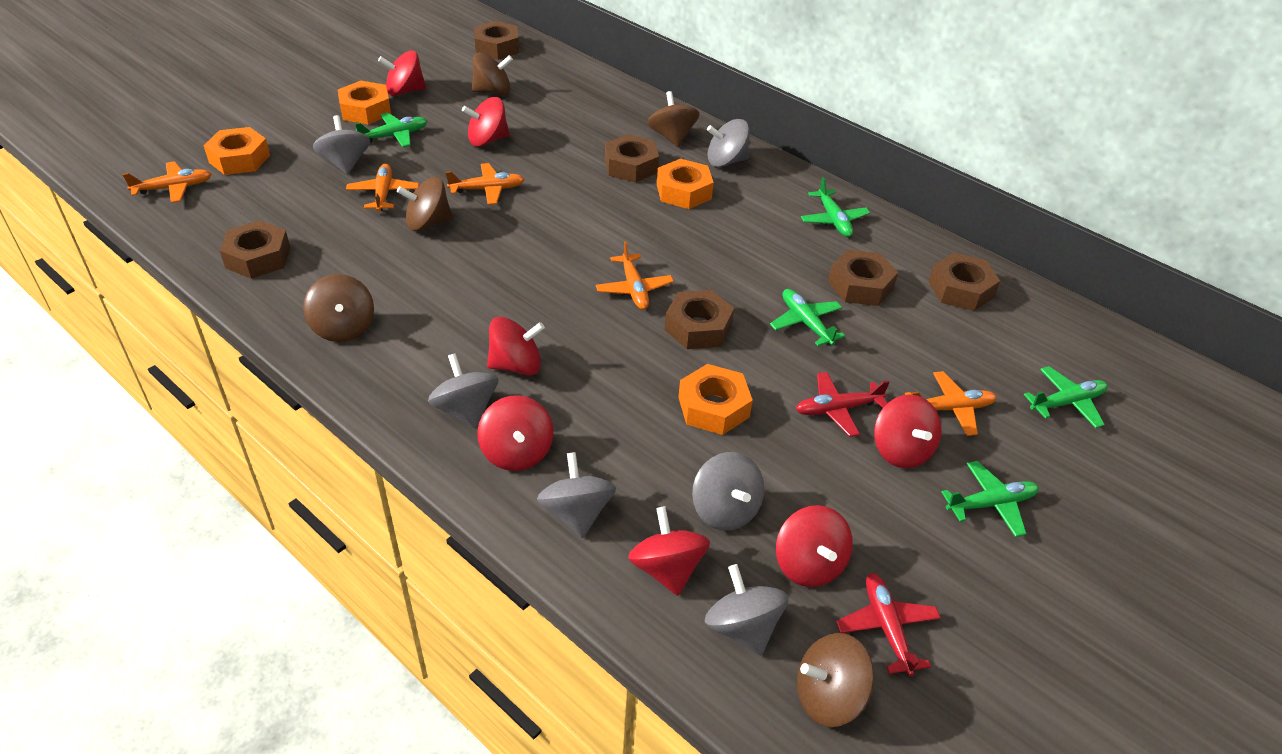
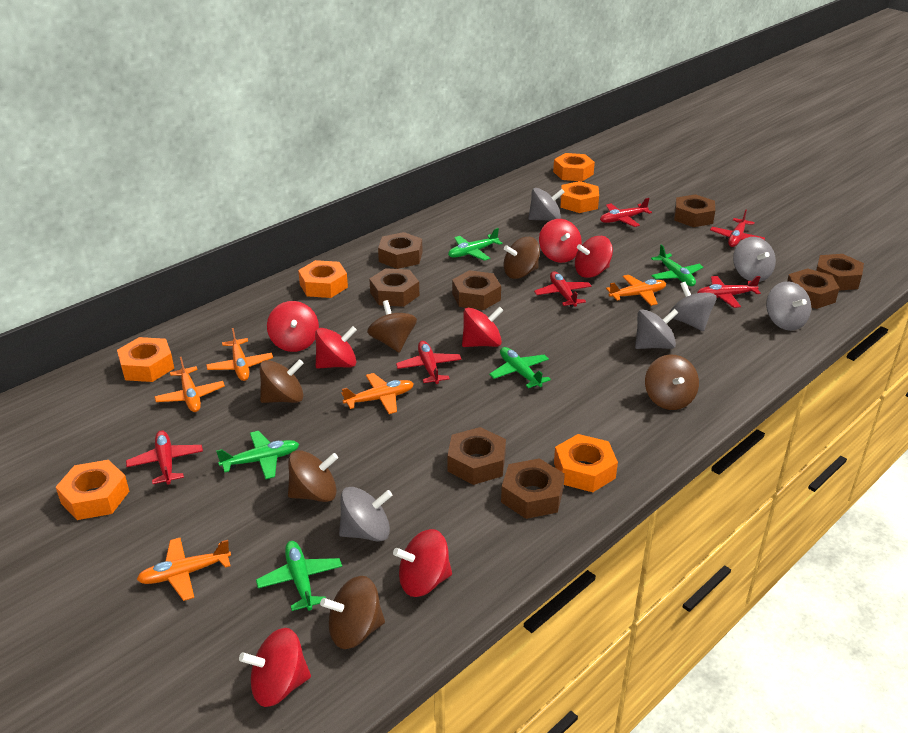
brown nut: [220,220,290,279] [474,21,519,60] [605,134,659,183] [665,290,734,349] [828,250,898,306] [929,253,1000,311] = 6 -> [369,268,419,307] [378,232,423,269] [447,427,506,485] [452,270,501,310] [501,458,565,519] [674,194,715,227] [787,268,839,309] [816,254,864,290] = 8
brown spinning top: [303,274,374,342] [397,177,453,231] [472,52,513,96] [647,91,699,147] [797,633,874,727] = 5 -> [260,359,304,403] [288,450,338,502] [320,576,385,649] [367,300,417,353] [504,237,540,279] [645,354,699,410] = 6
orange nut: [204,127,270,175] [338,81,391,125] [657,159,714,209] [678,364,753,435] = 4 -> [56,460,130,520] [117,337,174,382] [298,260,348,298] [553,153,595,181] [554,434,618,492] [560,181,599,213] = 6
red plane: [796,372,890,437] [836,573,941,676] = 2 -> [126,430,203,484] [396,341,462,384] [534,271,592,307] [600,198,652,227] [697,276,761,308] [710,210,765,247] = 6

